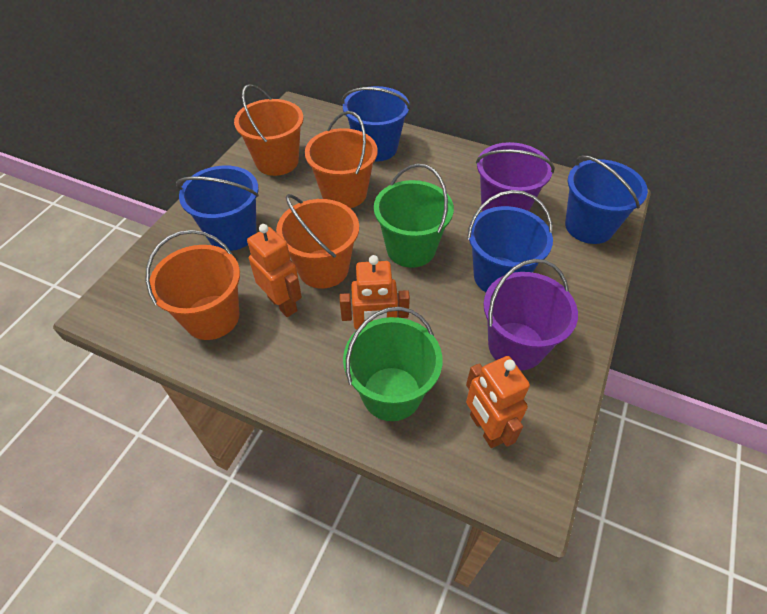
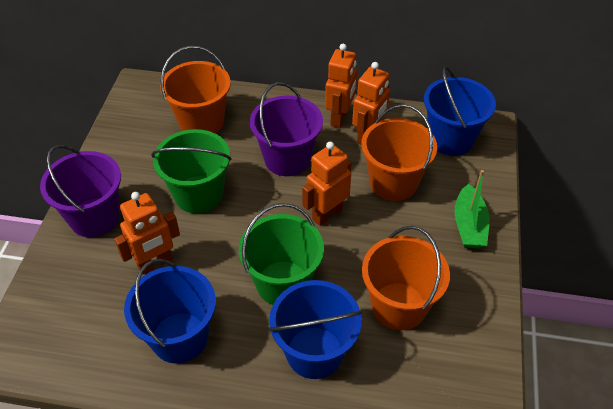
blue bucket: [176,165,259,251] [342,86,411,161] [467,190,553,292] [565,155,648,244] = 4 -> [124,259,216,364] [268,280,363,379] [424,66,496,156] = 3
green boat: none = 0 -> [454,170,490,248] = 1
orange bucket: [145,230,240,340] [234,84,304,176] [276,194,359,289] [305,111,378,208] = 4 -> [160,46,231,134] [361,104,437,201] [362,226,450,330] = 3
orange robot: [247,224,302,317] [340,255,410,329] [466,356,530,448] = 3 -> [114,192,180,274] [302,142,351,226] [325,44,357,128] [352,62,390,144] = 4

